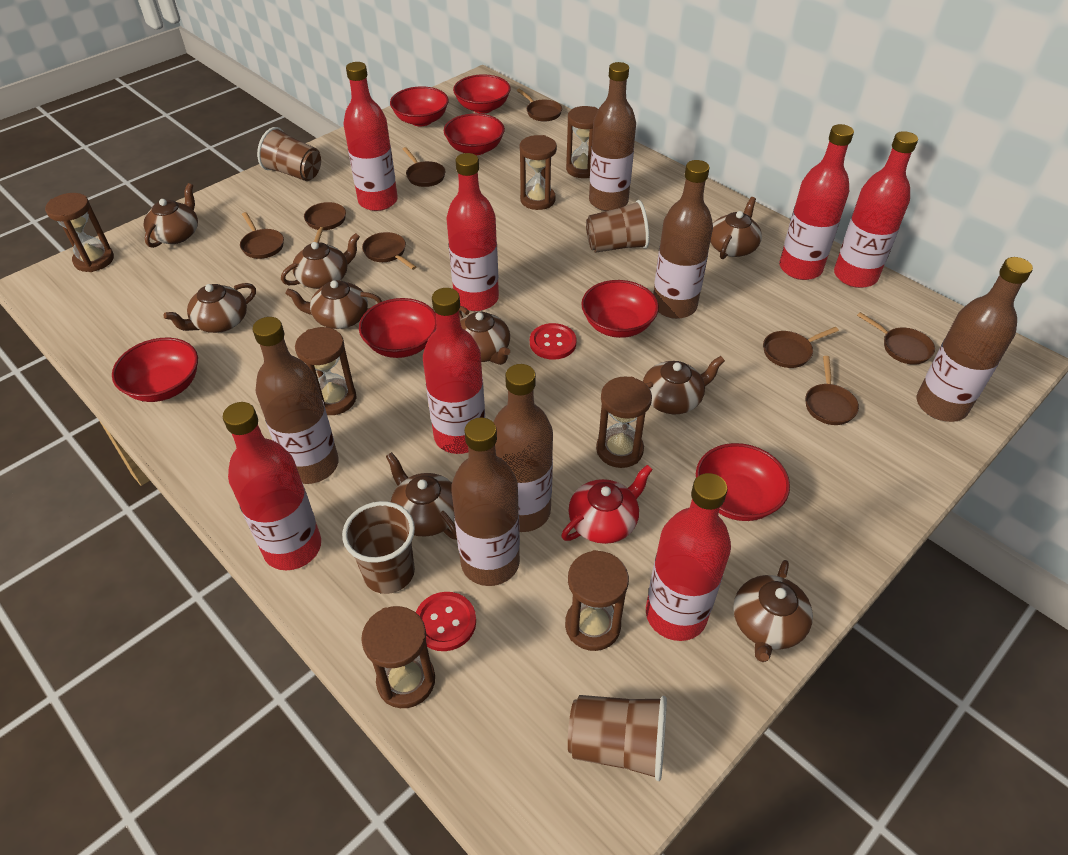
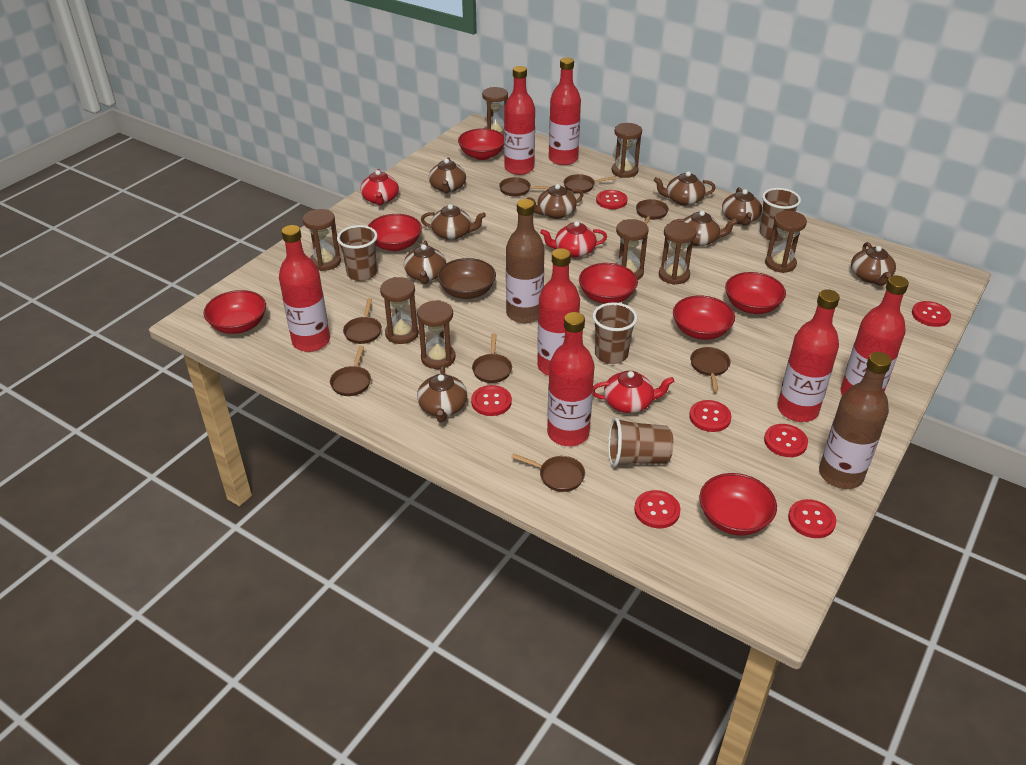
brown bottle: [253,317,339,484] [451,418,520,586] [493,364,553,532] [589,62,636,211] [653,160,713,319] [917,257,1033,422] = 6 -> [506,199,545,323] [819,352,892,489] = 2
brown bowl: none = 0 -> [437,258,496,299] = 1
brown hourglass: [45,193,114,272] [295,327,357,415] [361,606,435,708] [520,135,557,210] [565,550,629,651] [566,106,598,178] [596,377,652,468] = 7 -> [303,209,341,271] [380,277,419,344] [417,300,456,369] [482,87,508,135] [612,123,642,178] [616,219,649,280] [659,222,697,285] [765,211,807,273] = 8
red button: [416,592,476,651] [530,323,577,360] = 2 -> [471,385,512,416] [596,190,628,209] [634,490,680,528] [689,400,731,432] [764,424,808,457] [788,499,836,538] [912,301,951,327] = 7
red teapot: [561,465,653,544] = 1 -> [360,169,399,205] [540,221,607,258] [593,371,674,413] = 3

